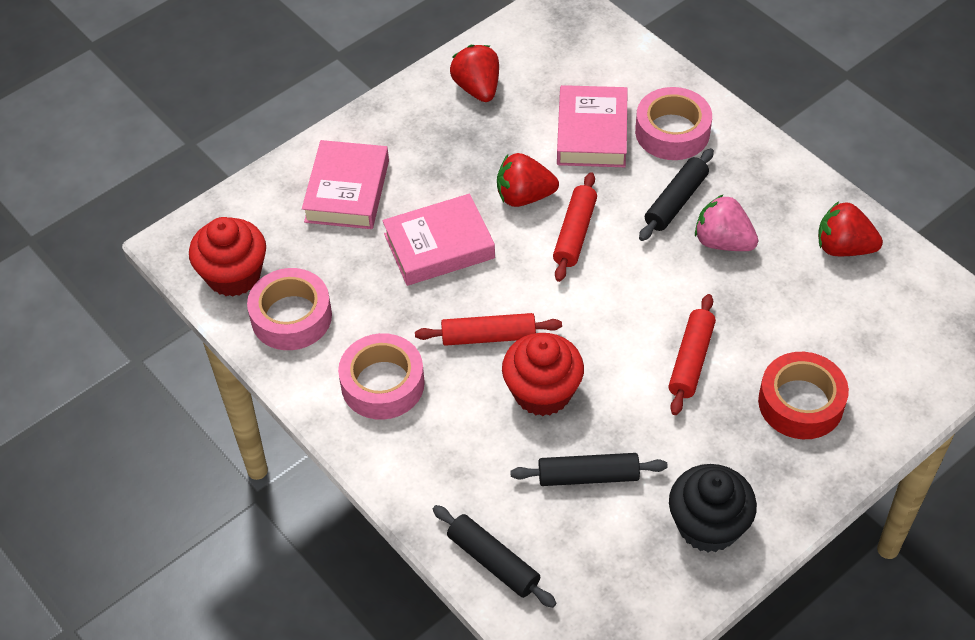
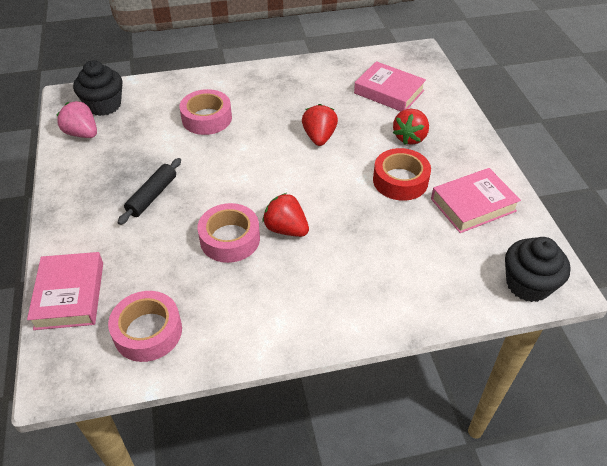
black cupcake: [669,464,757,552] = 1 -> [73,60,123,116] [505,237,571,302] = 2
black rolling pin: [433,505,556,608] [510,453,668,486] [639,148,714,241] = 3 -> [117,158,181,225] = 1
red cupcake: [189,217,266,297] [502,333,584,416] = 2 -> none = 0
red rolling pin: [415,313,562,346] [553,172,597,282] [668,294,716,415] = 3 -> none = 0

